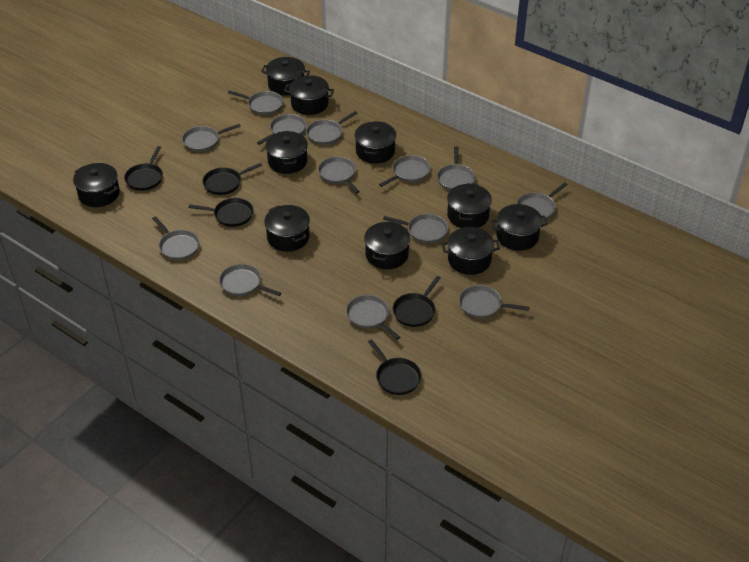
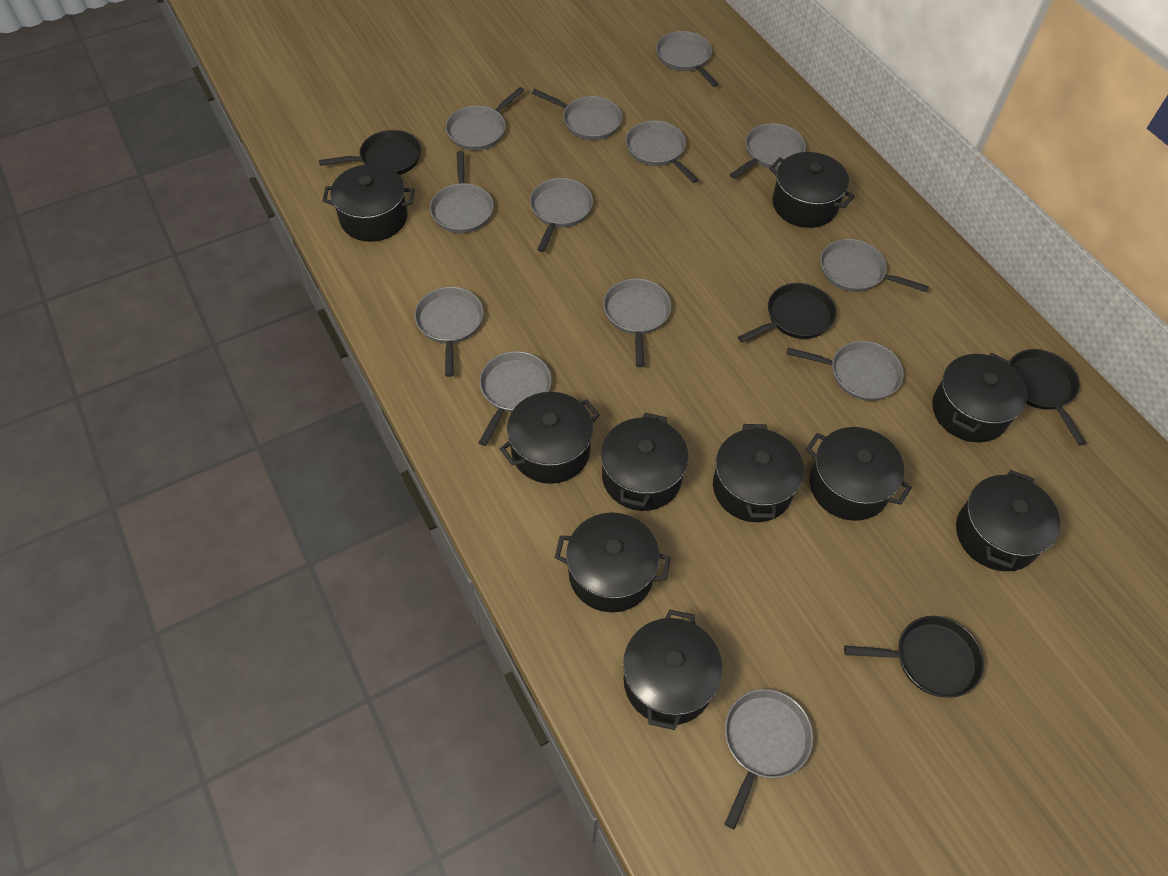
black pan: [124,146,163,191] [188,198,253,227] [202,163,262,195] [368,339,421,395] [393,276,441,327] = 5 -> [319,130,421,175] [738,283,836,343] [844,616,984,698] [1010,349,1086,445] = 4

